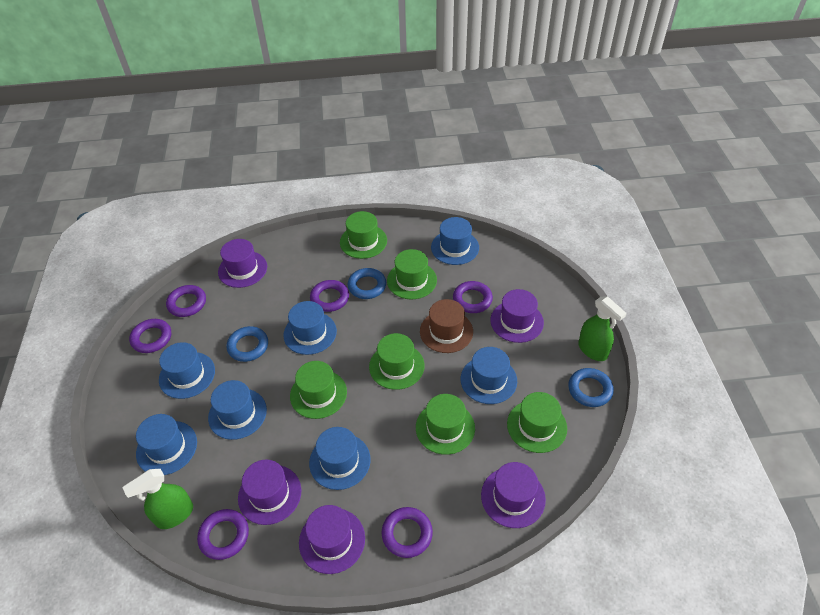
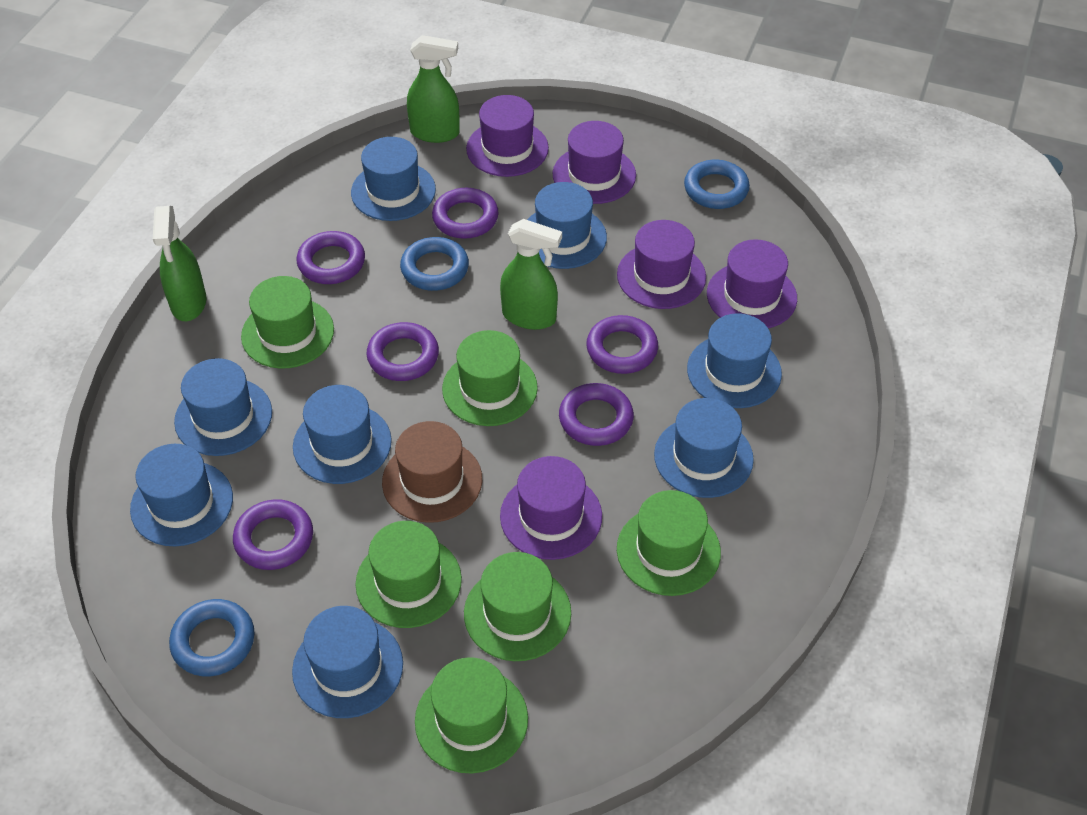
blue hat: [136,414,197,475] [159,342,215,399] [208,380,267,440] [283,301,337,355] [309,427,371,490] [431,217,479,265] [461,347,517,404] = 7 -> [130,444,233,546] [174,358,272,456] [292,606,403,718] [293,385,392,484] [351,137,436,221] [527,182,607,269] [654,398,754,498] [687,313,782,408] = 8
green spray bottle: [122,469,193,529] [578,296,627,361] = 2 -> [153,206,206,321] [407,35,460,143] [500,219,562,330] = 3

